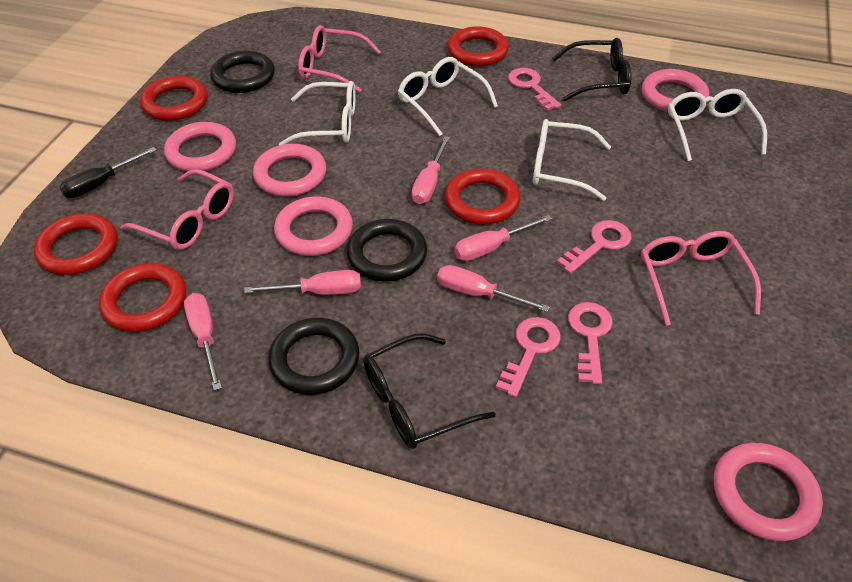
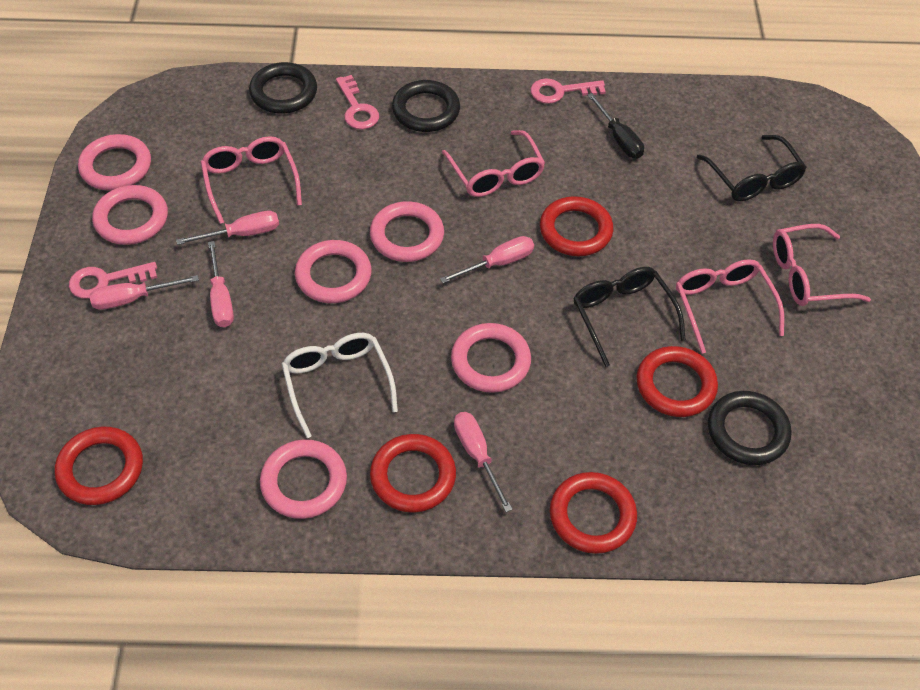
pink glasses: [121,169,234,250] [298,25,381,93] [641,231,761,326] = 3 -> [201,136,302,224] [442,130,545,197] [676,259,784,354] [773,224,871,306] = 4
pink key: [496,317,561,397] [508,68,561,111] [556,220,632,274] [568,302,613,385] = 4 -> [69,262,157,299] [336,75,379,129] [530,78,606,104] = 3
pink ring: [164,122,236,171] [253,144,326,197] [274,196,353,256] [642,69,709,112] [714,443,823,541] = 5 -> [78,134,151,191] [92,185,168,245] [260,439,347,519] [295,240,372,303] [370,201,444,262] [451,323,531,393] = 6
white glasses: [279,81,356,145] [398,57,498,136] [533,119,611,201] [668,89,767,161] = 4 -> [282,333,398,438] = 1

